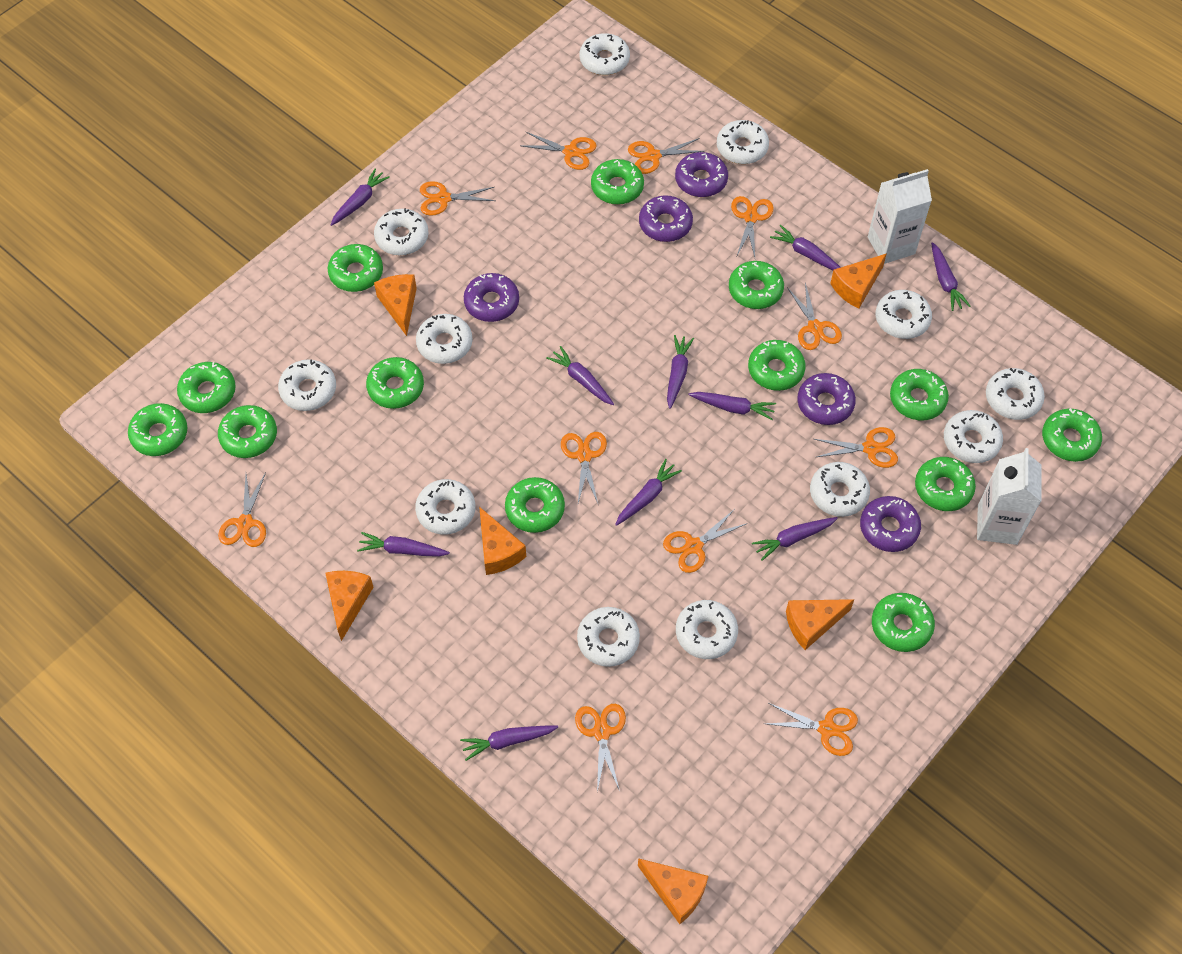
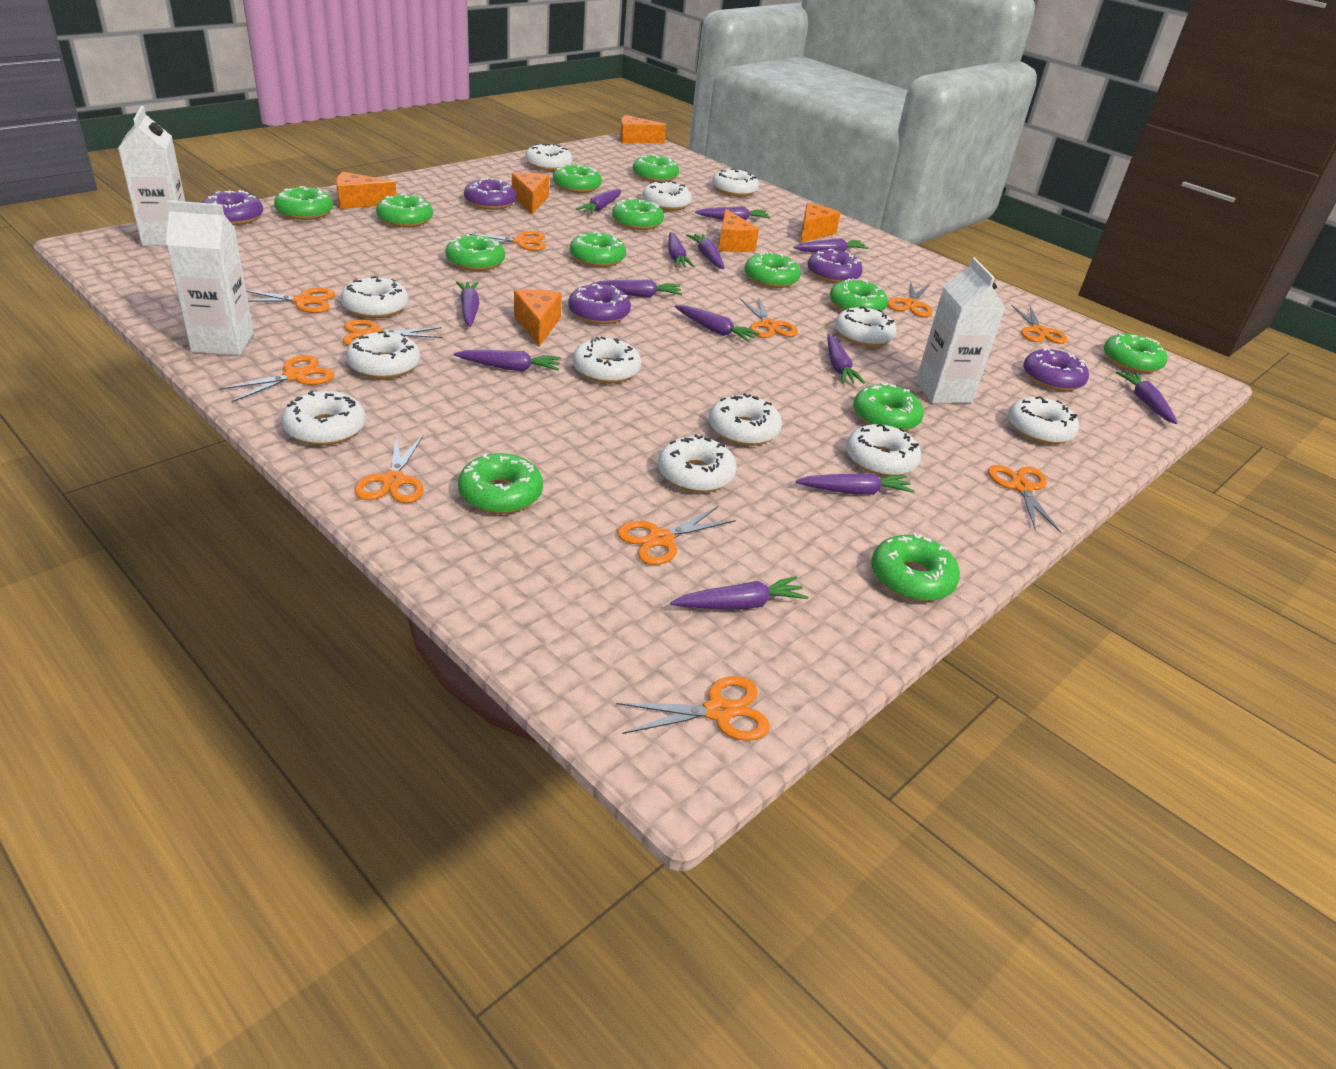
purple carrot: [330,168,390,226] [357,532,450,557] [460,725,558,761] [546,346,614,405] [615,459,682,526] [667,335,694,409] [688,392,776,420] [752,517,838,561] [770,225,841,270] [931,242,971,311] = 10 -> [454,350,561,371] [456,281,480,327] [576,189,622,214] [591,280,682,297] [668,232,695,268] [670,577,808,610] [675,305,760,342] [686,234,725,269] [695,207,771,220] [794,238,869,253] [796,473,914,495] [827,334,865,384] [1116,371,1178,424] = 13
white carton: [868,169,932,264] [977,448,1041,545] = 2 -> [118,106,185,246] [166,200,254,355] [916,257,1005,403] = 3

